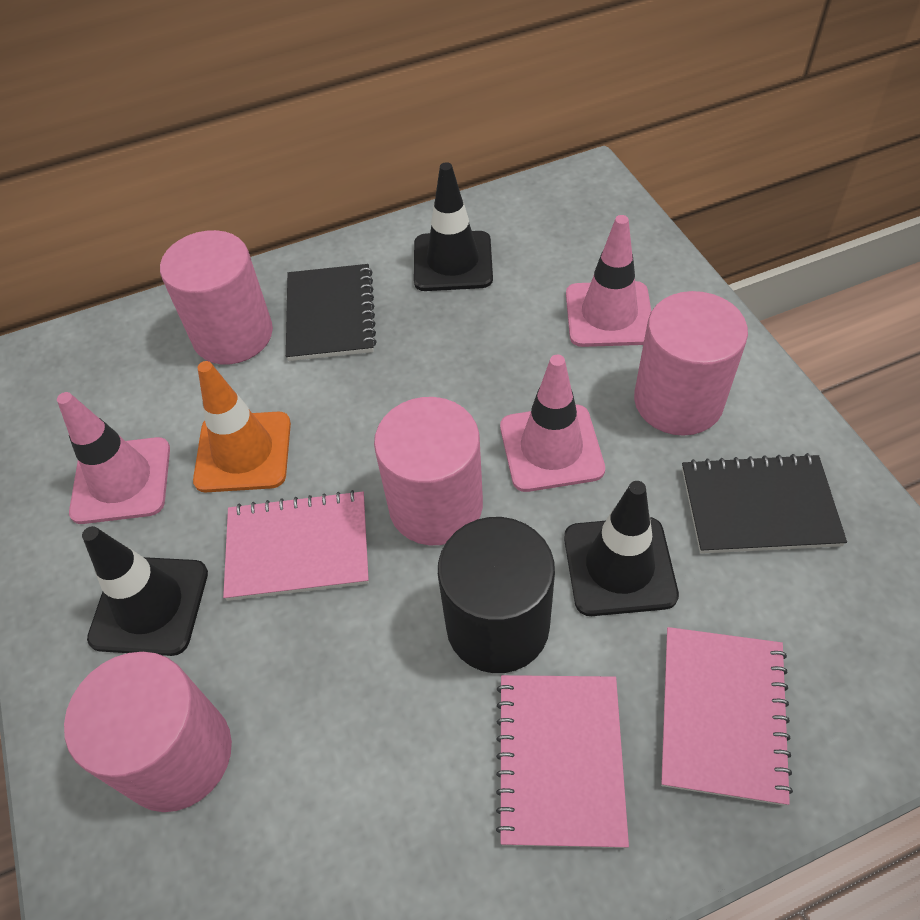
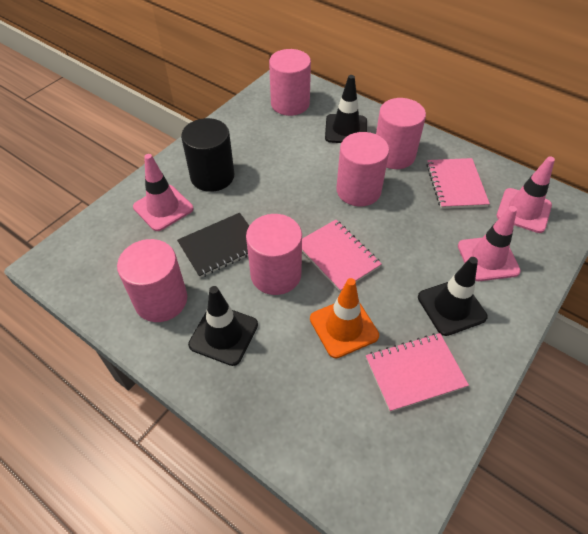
black notebook: [286,264,377,361] [682,453,847,554] = 2 -> [177,213,249,278] = 1
pink cylinder: [64,652,232,812] [160,230,273,365] [374,397,483,545] [634,291,748,436] = 4 -> [117,239,187,322] [246,214,302,295] [269,49,311,116] [336,132,389,206] [376,98,426,169] = 5

